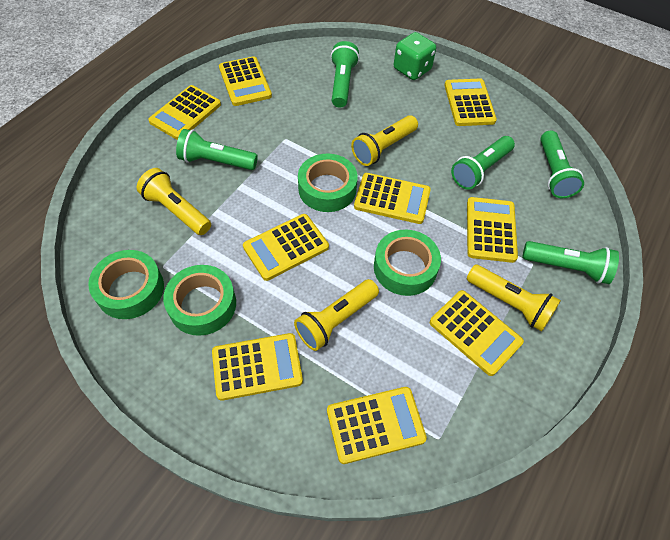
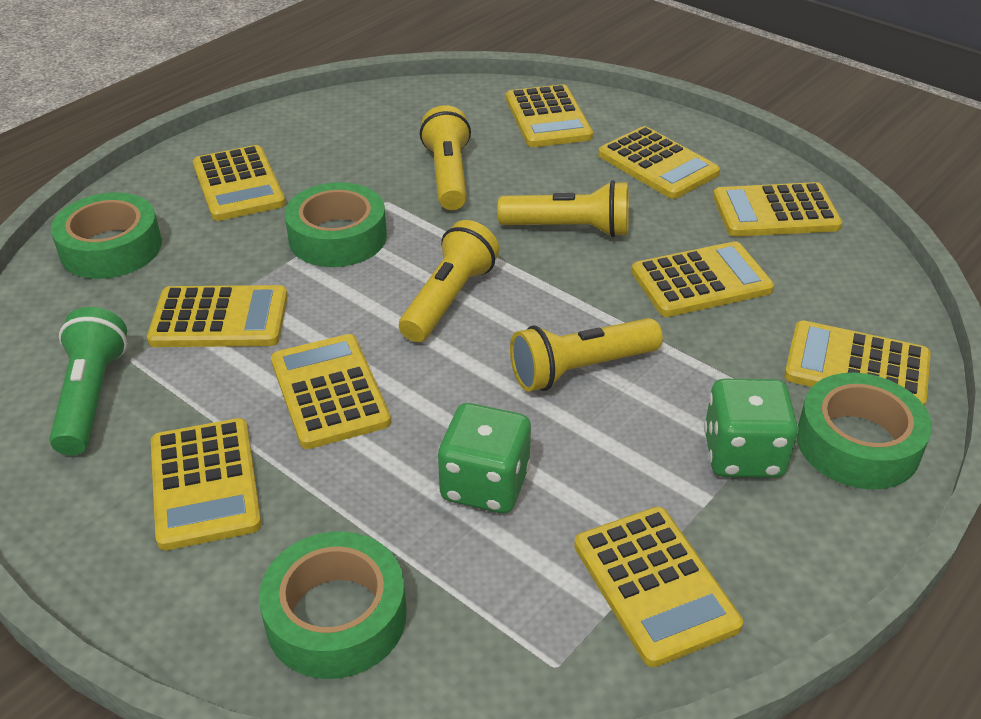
green dice: [394,32,436,80] = 1 -> [438,403,531,513] [704,379,798,478] = 2
green flashlight: [176,129,258,170] [331,41,359,108] [451,136,515,190] [522,241,619,284] [540,131,584,198] = 5 -> [49,307,127,455] = 1
yellow calculator: [148,85,221,140] [212,333,303,401] [219,56,272,106] [243,214,329,281] [327,387,427,464] [354,173,431,224] [430,290,524,376] [444,79,497,126] [467,197,518,263] = 9 -> [147,285,288,347] [151,418,262,550] [193,145,286,221] [271,334,391,449] [506,84,593,147] [574,507,743,667] [598,126,720,199] [632,241,774,317] [713,182,842,237] [784,320,931,406] = 10

